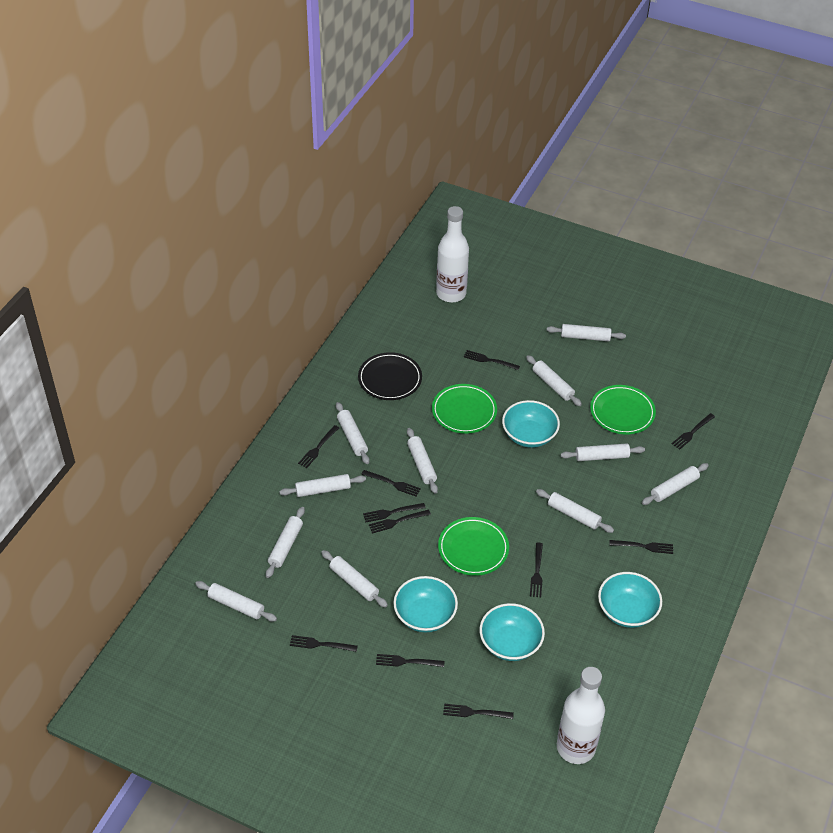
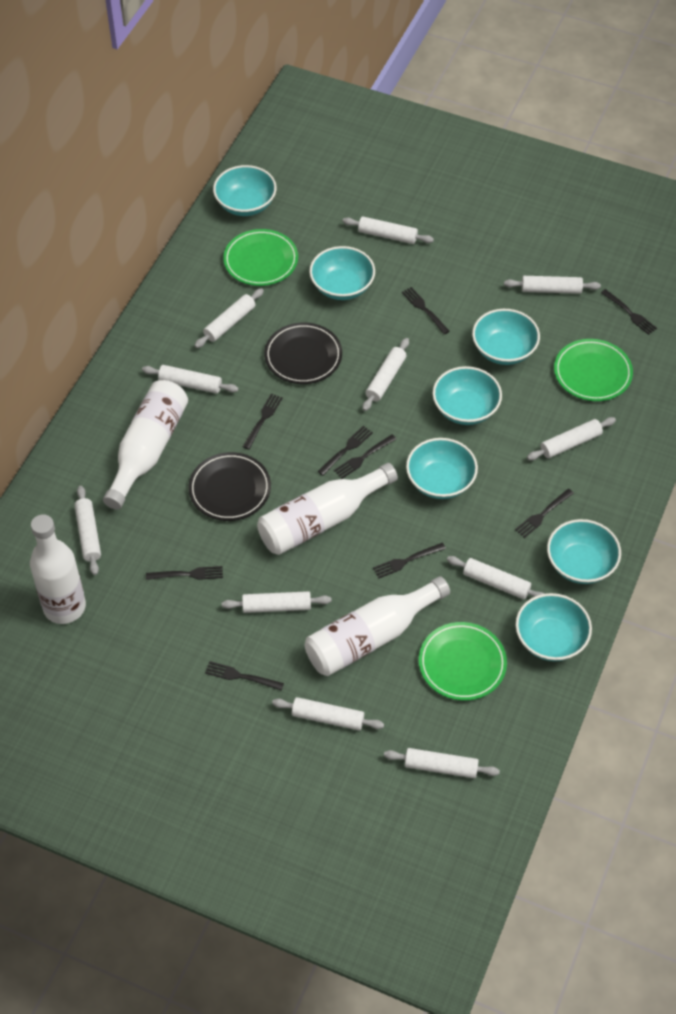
black fork: [290,635,358,652] [298,425,339,468] [361,470,421,497] [363,503,426,523] [369,510,431,533] [376,654,444,667] [443,704,514,719] [464,350,520,370] [530,542,543,597] [609,540,673,554] [672,413,715,450] = 11 -> [146,566,223,580] [205,661,284,691] [243,393,283,449] [317,426,373,476] [334,434,396,479] [373,543,446,578] [402,287,450,335] [515,489,574,538] [601,289,657,335] = 9
black plate: [358,352,422,400] = 1 -> [188,452,271,521] [264,322,342,384] = 2
turquoise bowl: [393,576,458,632] [480,603,545,661] [502,400,560,448] [598,572,662,628] = 4 -> [213,165,277,216] [309,246,375,300] [406,438,478,499] [433,366,502,425] [472,309,540,365] [516,593,592,661] [547,519,621,584] = 7
white bottle: [436,206,469,302] [557,667,605,764] = 2 -> [30,514,86,624] [103,380,188,510] [257,463,398,555] [305,576,450,676] = 4

